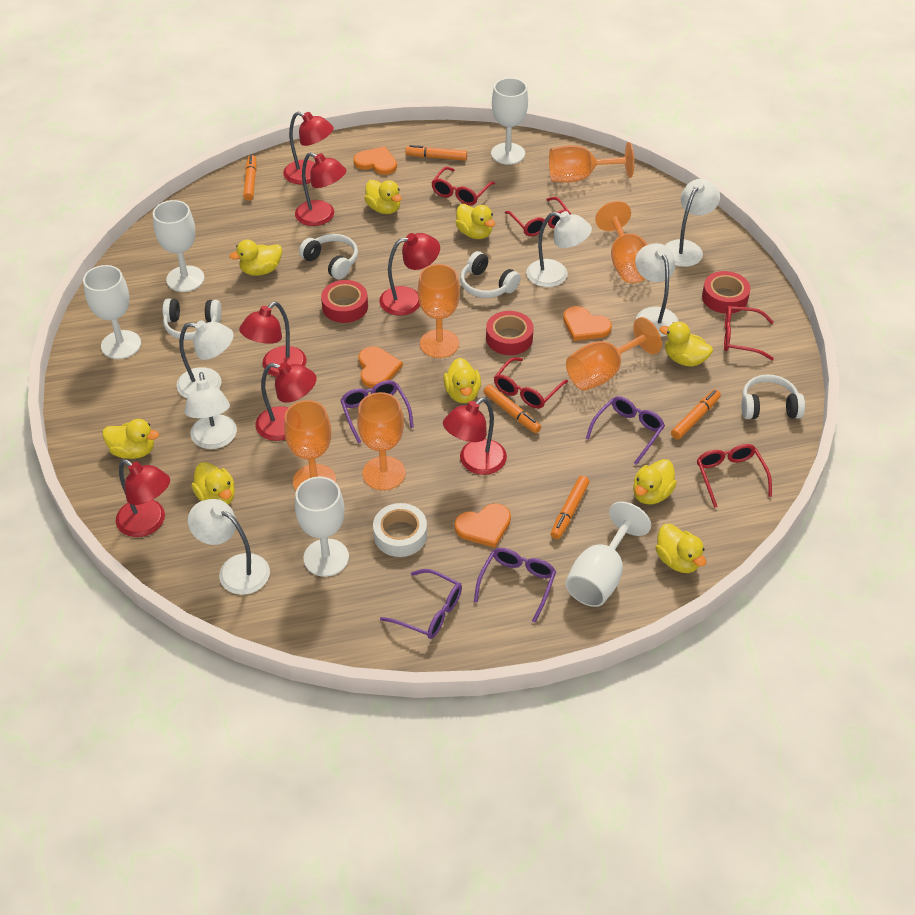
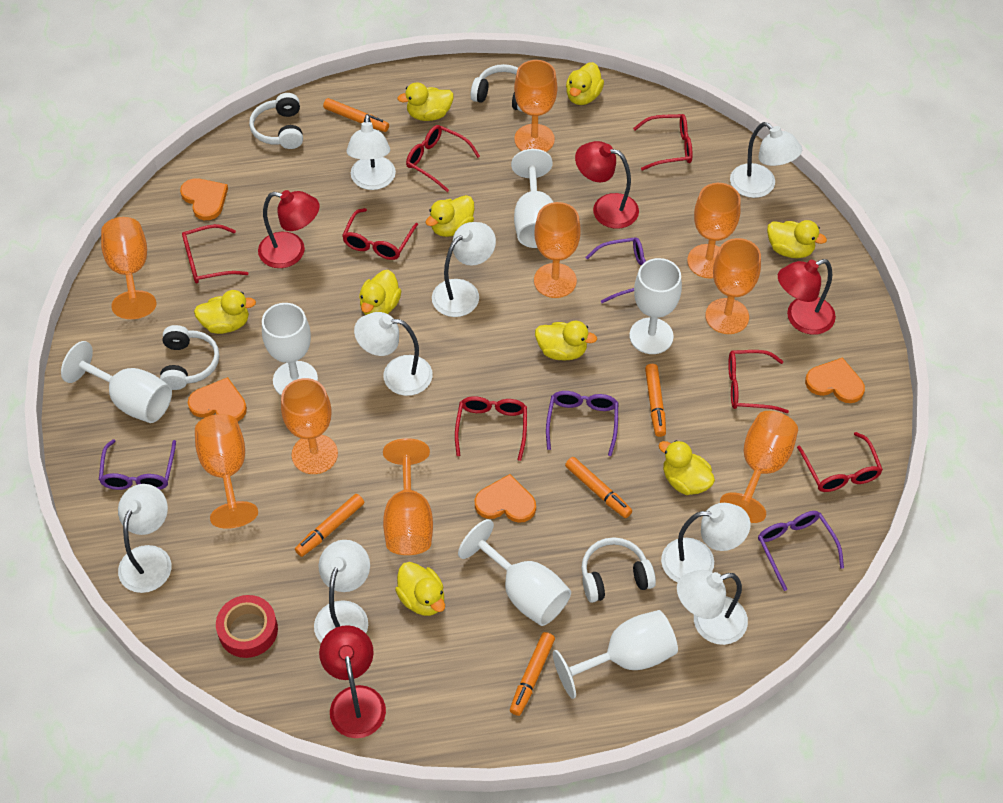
orange goblet: [284,400,336,491] [357,392,405,490] [418,264,460,358] [549,142,634,183] [566,317,662,391] [595,201,647,283] = 6 -> [101,217,156,319] [195,414,258,529] [281,378,338,474] [383,438,433,555] [514,60,557,152] [534,202,581,298] [687,183,741,278] [705,238,761,334] [720,411,798,523] = 9
red glasses: [431,167,495,205] [494,357,568,409] [505,197,571,236] [697,444,772,508] [724,306,774,360] = 5 -> [182,224,248,284] [342,208,418,260] [406,125,480,192] [455,396,527,461] [633,114,692,171] [728,350,789,413] [797,432,883,492] = 7
red lamp: [116,459,170,537] [239,302,307,377] [255,362,317,441] [283,111,334,184] [295,152,346,226] [379,233,440,316] [443,397,507,475] = 7 -> [258,190,319,268] [319,625,386,738] [575,141,639,229] [778,259,836,335] = 4
red tape: [321,280,368,323] [486,311,534,355] [702,271,750,314] = 3 -> [216,595,278,658] = 1
white goblet: [83,265,141,359] [153,200,204,292] [295,476,349,577] [491,78,528,165] [565,501,651,607] = 5 -> [61,341,172,423] [262,303,318,395] [458,519,571,626] [511,149,553,248] [553,610,678,699] [629,258,682,354] = 6
white lamp: [176,320,234,398] [184,372,237,449] [188,499,270,595] [526,211,592,287] [635,243,679,337] [665,179,720,267] = 6 -> [118,484,172,593] [314,540,370,643] [346,114,396,190] [354,312,433,396] [432,222,496,317] [661,503,751,582] [677,570,748,645] [730,122,802,198] = 8
white tape: [373,503,427,557] = 1 -> none = 0

